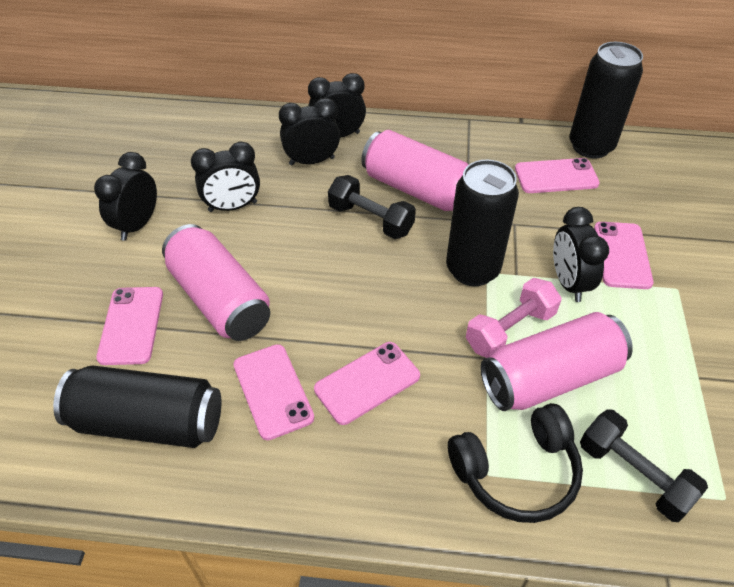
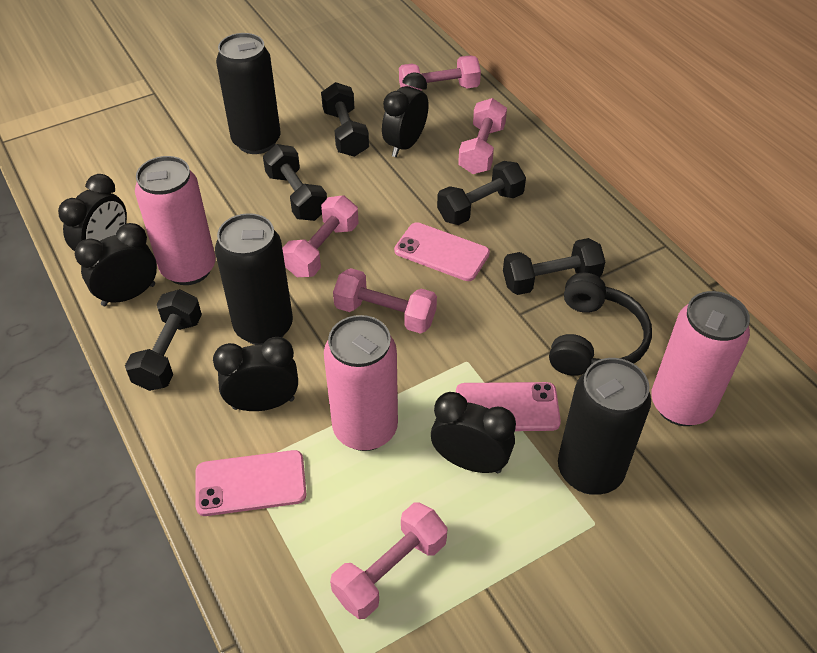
black dumbbell: [328,175,416,239] [580,410,708,522] = 2 -> [125,289,202,391] [263,144,327,221] [321,82,369,157] [437,161,526,225] [503,238,605,295] = 5
pink dumbbell: [466,278,561,358] = 1 -> [282,195,359,277] [330,503,448,619] [333,268,437,334] [399,55,481,91] [458,98,507,174] = 5
pink phone: [96,287,163,365] [233,344,314,440] [314,342,420,425] [515,158,600,193] [594,222,654,289] = 5 -> [195,450,307,516] [394,222,490,281] [456,382,561,431] = 3

